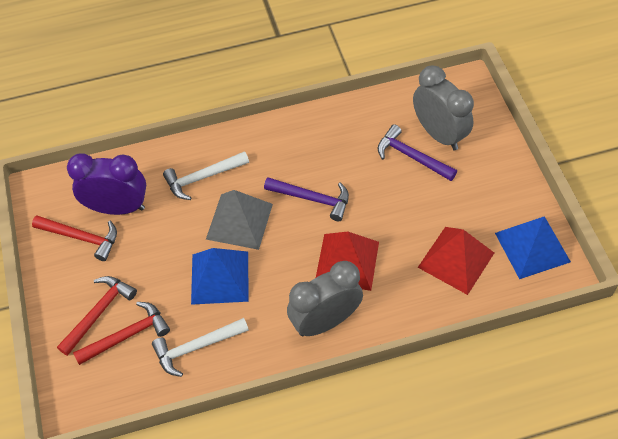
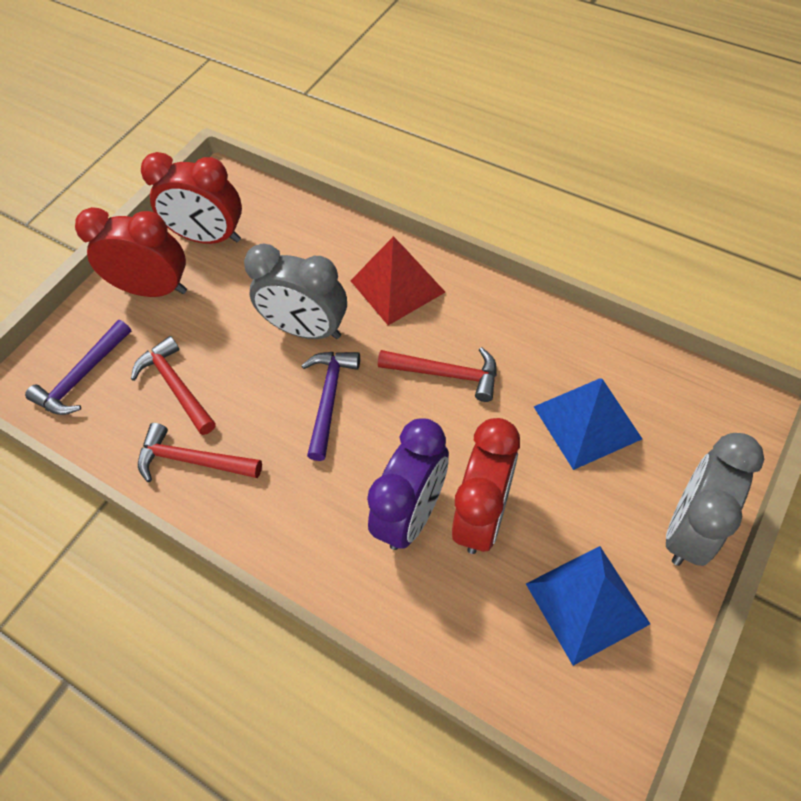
grey pyramid: [206,190,273,250] = 1 -> none = 0
red clock: none = 0 -> [75,207,187,297] [141,152,242,244] [452,418,520,554] = 3
red pyramid: [316,231,379,291] [418,227,494,295] = 2 -> [351,236,445,325] = 1
white hammer: [152,318,249,377] [163,151,249,200] = 2 -> none = 0

